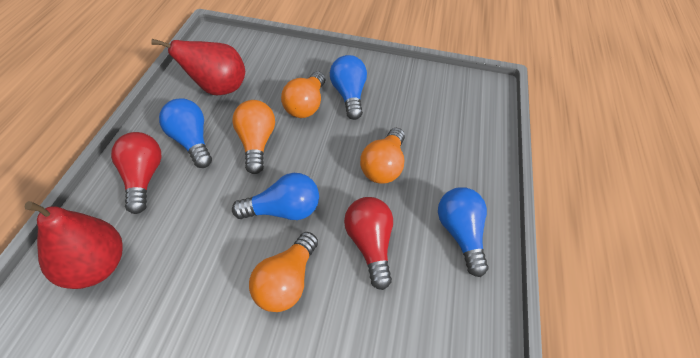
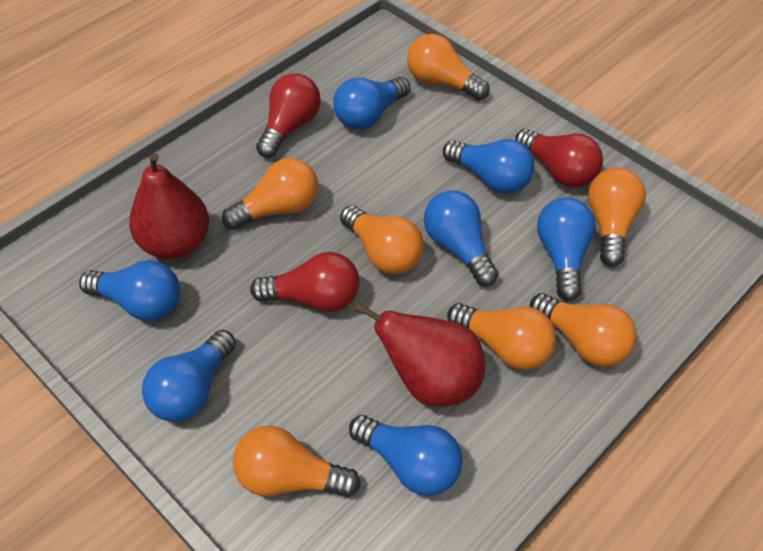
blue light bulb: [159,98,212,168] [232,173,319,220] [330,55,367,120] [438,187,489,277] = 4 -> [79,260,180,321] [142,330,236,422] [333,77,411,129] [349,415,463,496] [424,190,499,286] [443,139,535,194] [537,197,596,301] = 7
orange light bulb: [232,100,275,174] [249,232,318,312] [281,71,325,118] [360,128,405,184] = 4 -> [222,158,318,230] [233,426,361,497] [340,205,424,274] [407,34,490,100] [447,303,556,370] [530,293,637,367] [588,167,646,266] = 7
red light bulb: [111,132,162,214] [344,197,393,290] = 2 -> [250,252,360,312] [256,73,321,158] [515,129,603,188] = 3

